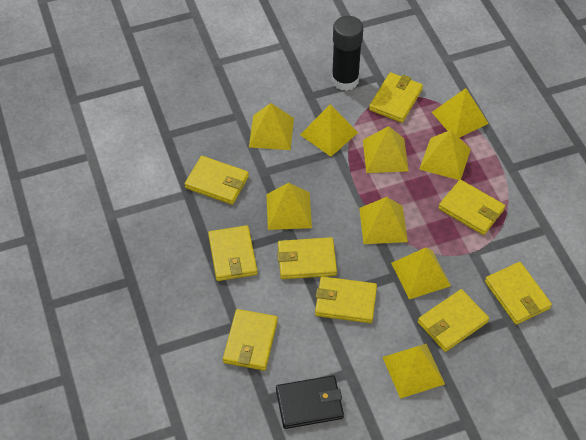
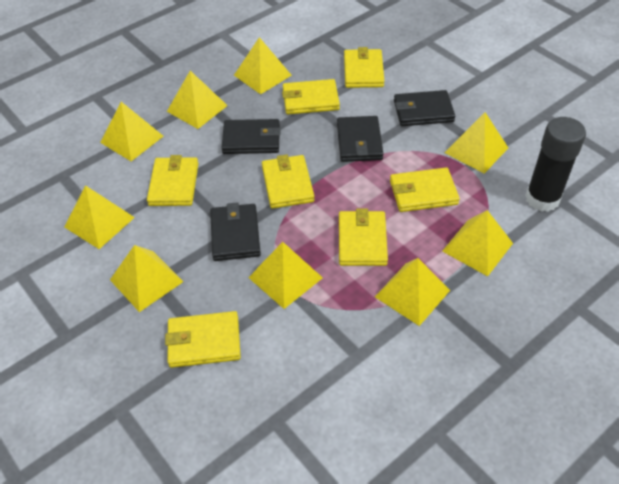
black wallet: [276,375,344,429] = 1 -> [210,202,261,261] [221,119,281,154] [337,116,383,162] [394,90,455,126] = 4
yellow wallet: [185,156,249,205] [208,225,258,281] [223,309,278,371] [277,237,337,279] [315,276,377,323] [369,72,423,123] [418,289,489,352] [438,180,505,235] [485,262,552,325] = 9 -> [147,155,199,206] [165,311,241,368] [262,155,315,209] [282,79,340,114] [339,208,388,266] [344,47,385,88] [390,167,460,212] = 7

